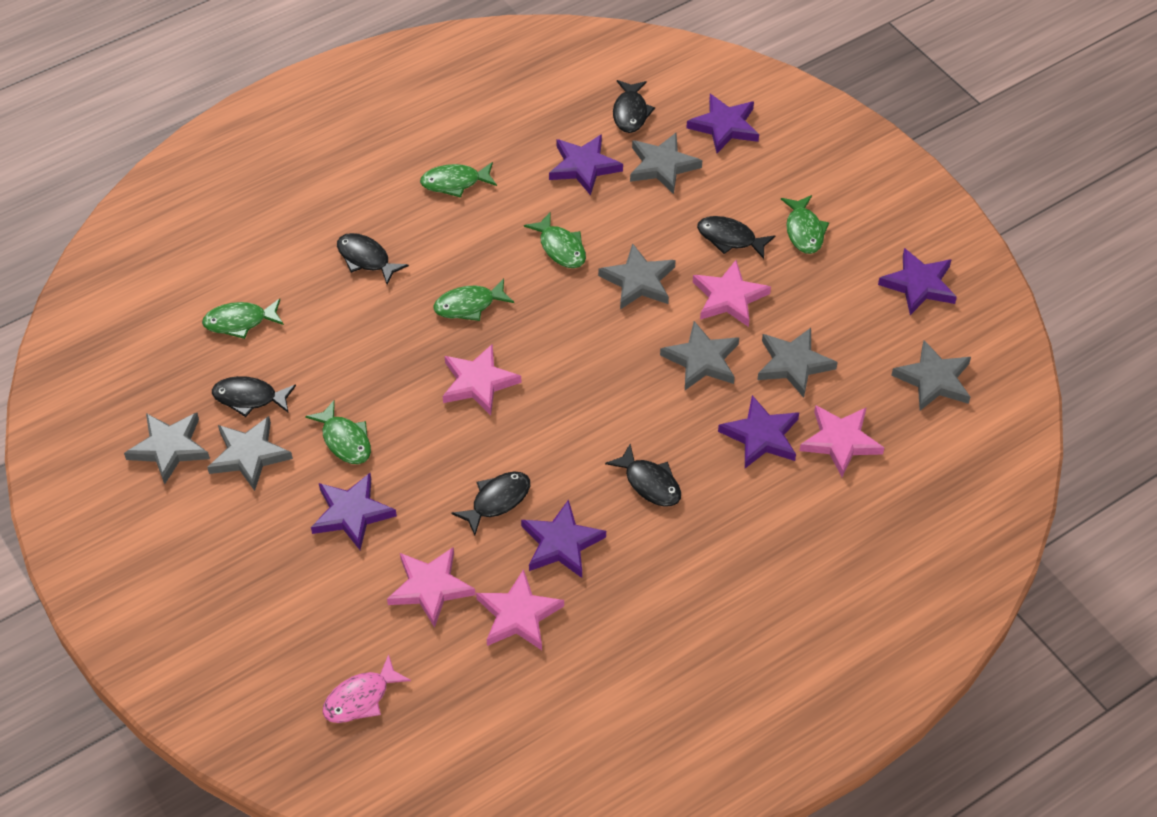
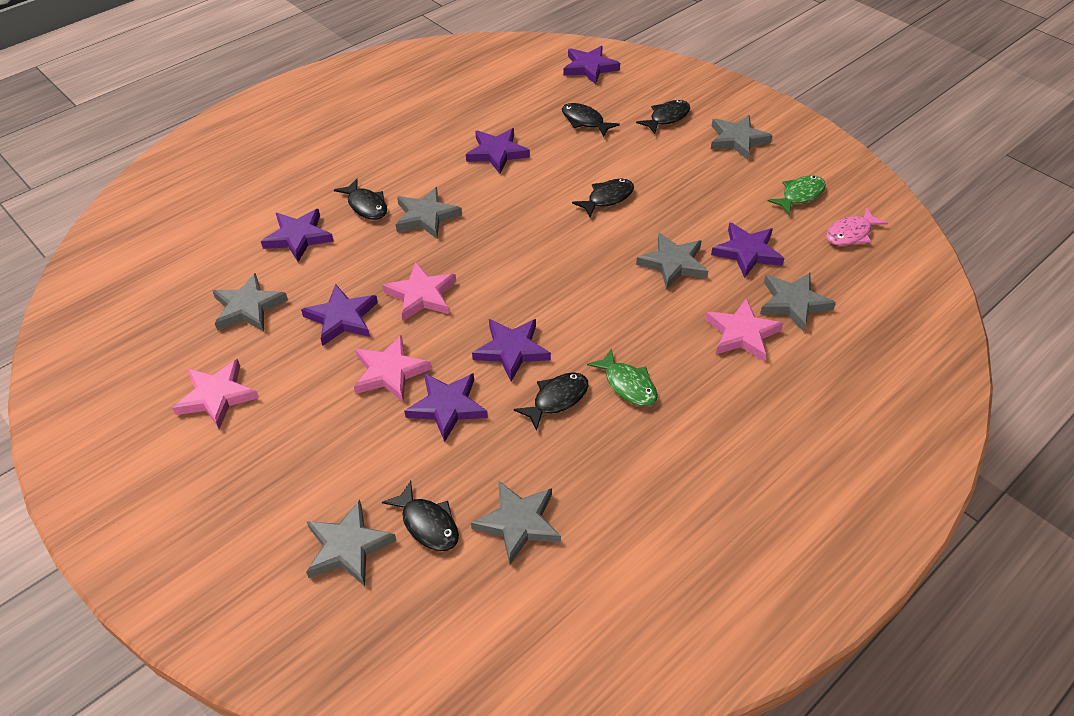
green fish: [202,299,284,339] [305,400,371,464] [420,162,497,198] [433,278,514,321] [524,213,586,268] [781,195,829,254] = 6 -> [587,348,658,406] [768,175,826,215] = 2
pink star: [387,547,476,628] [443,344,521,415] [476,569,564,650] [693,260,771,327] [799,405,884,477] = 5 -> [173,359,259,429] [354,335,432,402] [382,262,456,321] [705,298,783,361] = 4
purple star: [311,473,397,550] [521,499,606,578] [549,134,623,196] [687,94,759,153] [718,395,799,468] [878,248,957,315] = 6 -> [261,209,334,262] [301,284,378,346] [404,373,488,442] [466,128,530,174] [472,319,551,382] [563,46,620,84] [711,223,784,278] = 7

